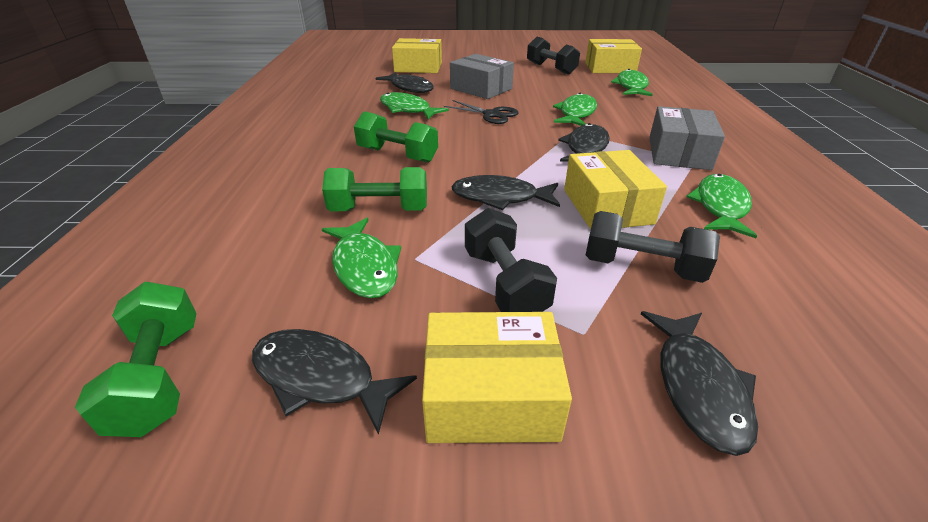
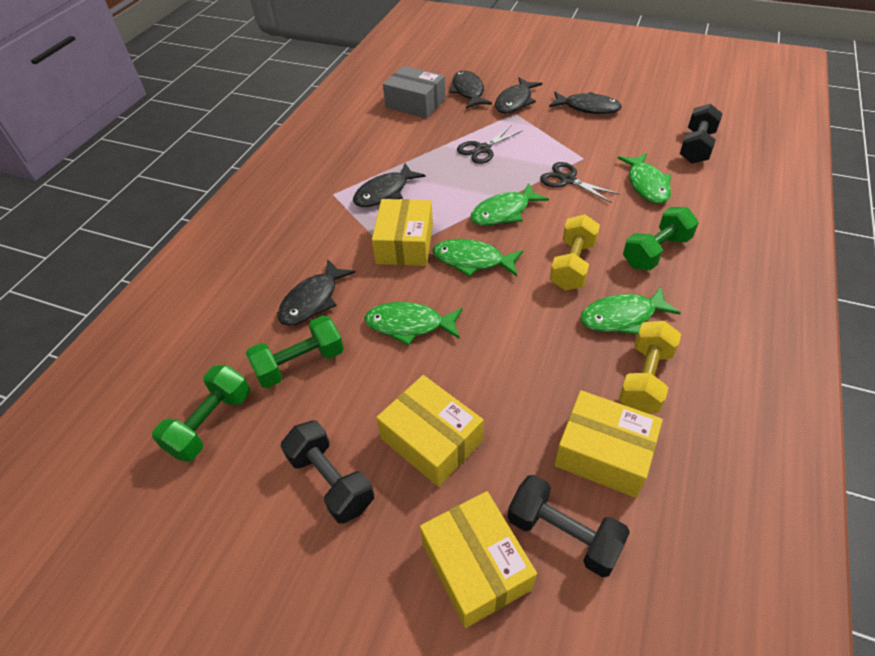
black scissors: [443,100,519,124] = 1 -> [457,126,522,164] [540,162,620,203] = 2
grey box: [450,54,514,99] [649,106,725,170] = 2 -> [383,66,445,118] = 1
yellow dumbbell: none = 0 -> [550,214,600,290] [619,321,681,414] = 2

